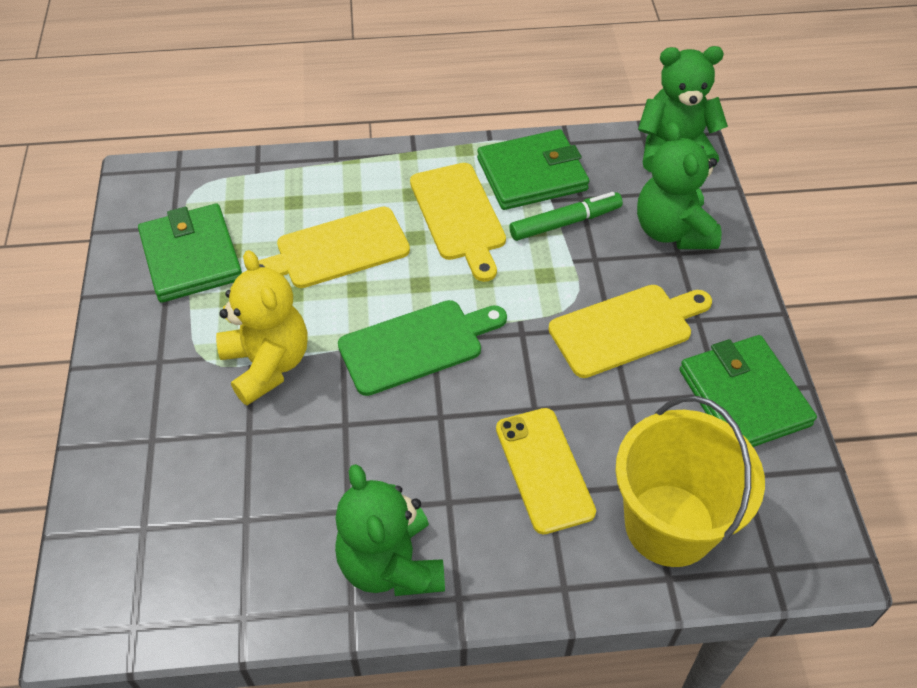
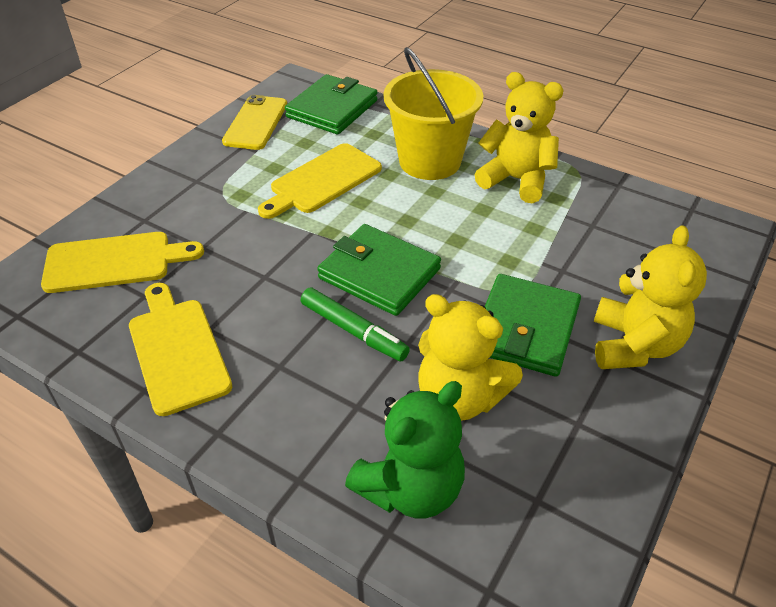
green cutting board: [338,300,507,396] = 1 -> none = 0
green teddy bear: [335,464,445,596] [637,122,721,249] [638,46,728,172] = 3 -> [345,381,465,519] = 1
yellow teddy bear: [216,250,308,405] = 1 -> [418,294,523,421] [475,72,564,203] [594,225,707,369] = 3

